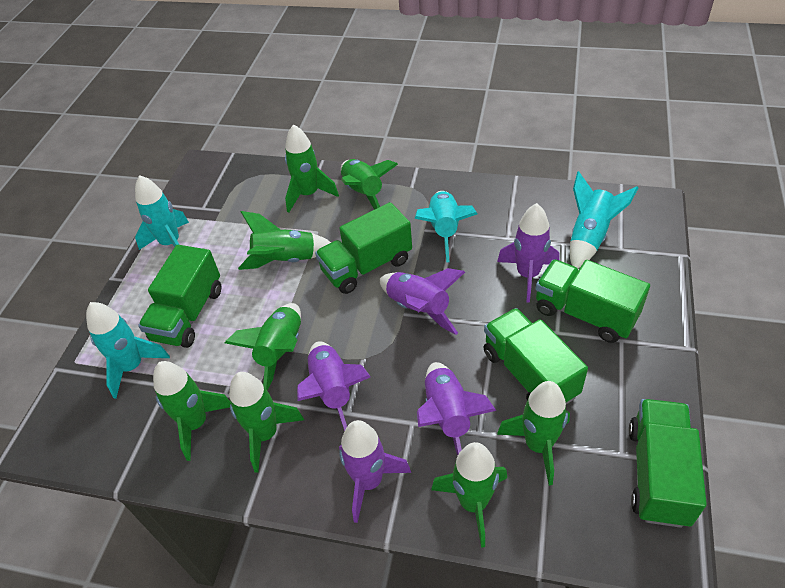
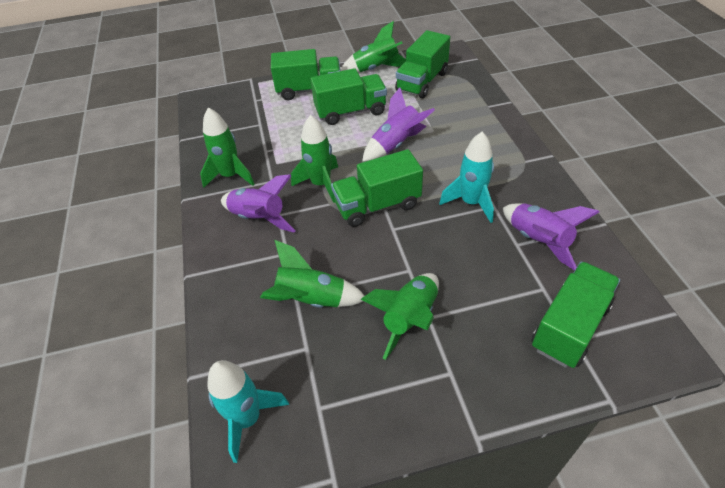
green rocket: [153,361,231,461] [225,303,301,391] [229,372,304,473] [238,211,331,270] [285,124,339,213] [341,159,398,210] [431,442,507,548] [497,381,570,485] = 8 -> [200,107,255,188] [260,240,364,308] [291,115,338,203] [340,21,406,73] [361,273,439,360] = 5
purple rocket: [297,341,371,431] [339,420,411,523] [380,268,465,335] [417,362,497,456] [497,203,559,303] = 5 -> [221,174,296,232] [362,88,435,162] [503,203,599,271] = 3
turquoise rocket: [86,302,170,399] [135,175,189,250] [415,191,477,262] [570,171,638,268] = 4 -> [207,360,289,463] [439,132,494,223] = 2

